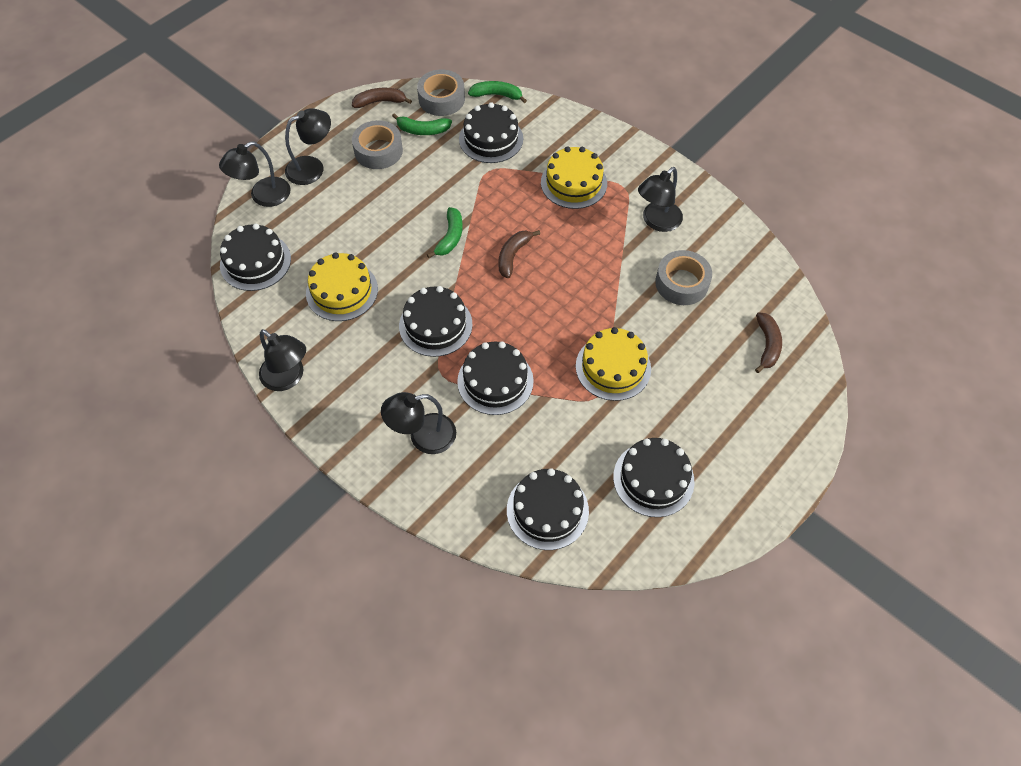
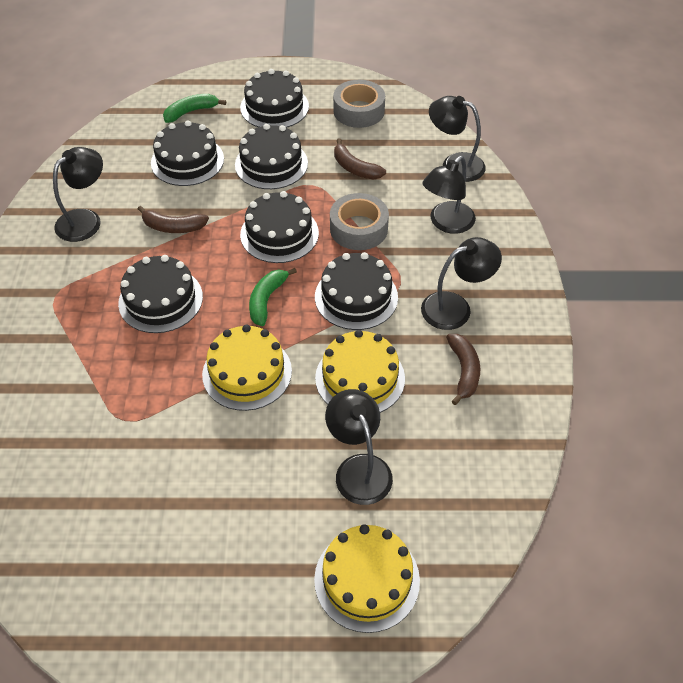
green banana: [392,113,452,135] [427,207,463,258] [468,81,527,103] = 3 -> [163,94,226,123] [249,268,297,326] = 2
grey tape: [352,120,403,169] [417,69,465,116] [655,250,712,305] = 3 -> [330,193,389,250] [333,80,385,128] = 2

